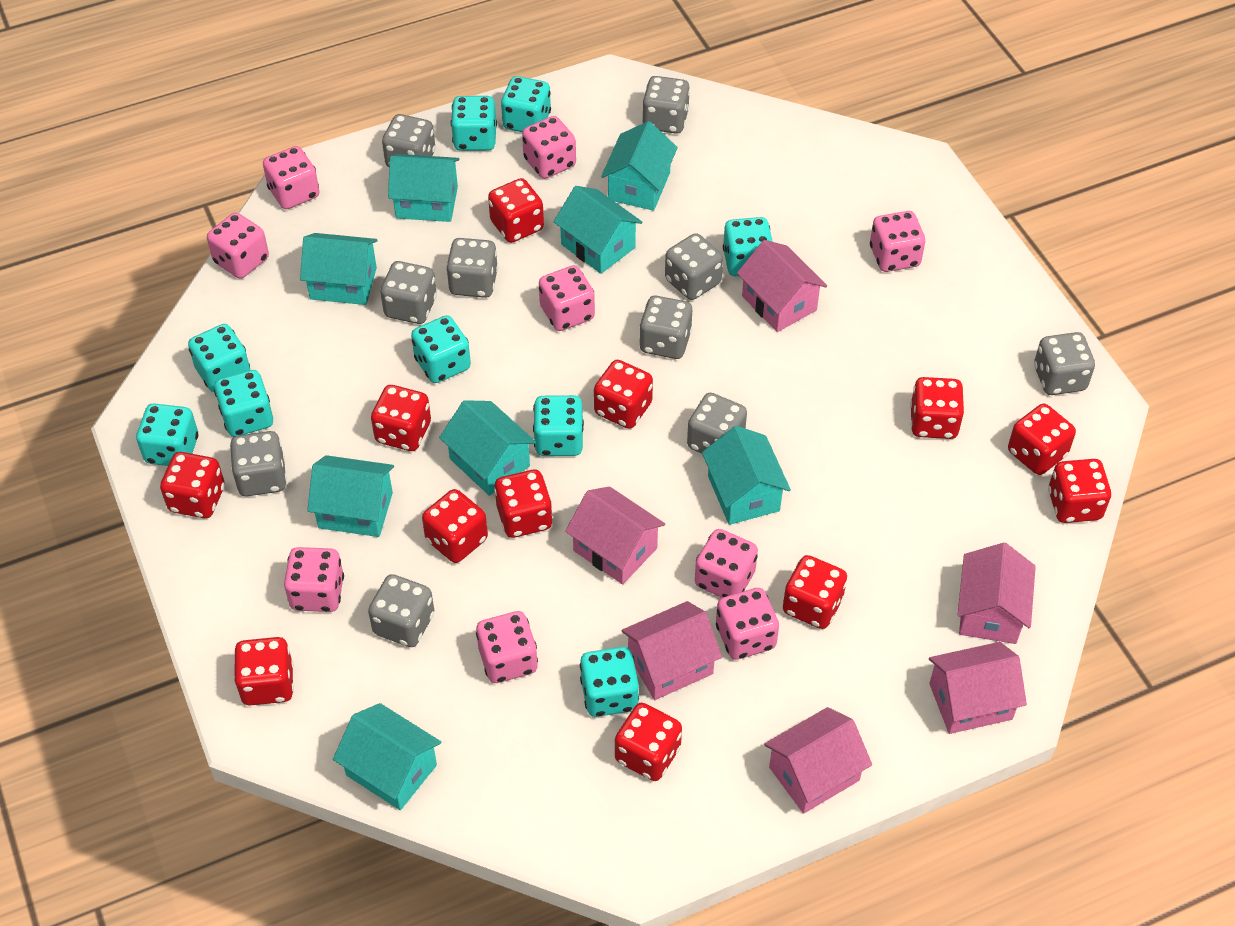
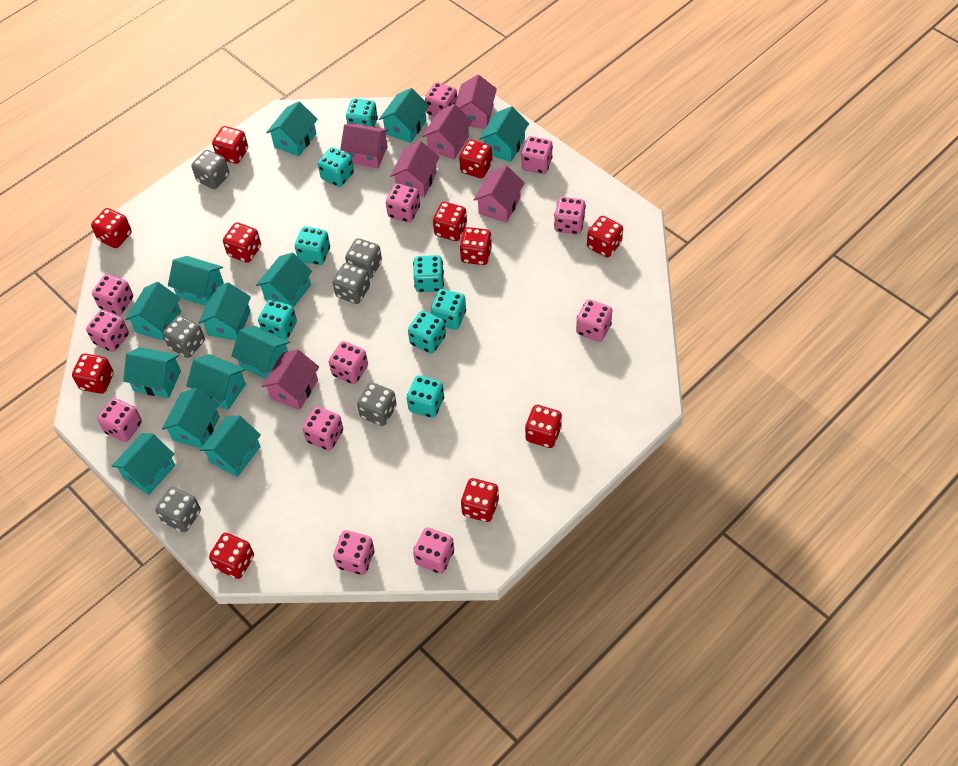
grey dice: [230,431,287,496] [368,574,434,647] [380,261,437,324] [382,114,435,167] [446,238,498,298] [639,296,692,359] [642,76,690,134] [665,233,723,300] [687,393,747,453] [1034,332,1095,395] = 10 -> [156,487,201,532] [163,315,205,358] [192,150,229,189] [332,263,370,304] [345,238,382,279] [357,382,397,426] = 6
pink dice: [207,213,269,279] [263,146,320,209] [284,547,344,612] [476,611,538,683] [522,116,576,179] [539,265,595,331] [695,529,758,598] [716,588,779,660] [870,211,925,272] = 9 -> [86,310,129,352] [92,274,133,315] [98,398,142,442] [303,407,343,451] [329,341,368,384] [333,530,374,575] [386,184,420,223] [413,528,454,574] [425,82,457,117] [521,136,553,174] [554,197,586,235] [576,300,612,342] = 12
red dice: [160,452,225,518] [234,637,294,706] [371,385,431,451] [422,489,488,563] [488,178,544,243] [494,470,553,538] [594,360,653,429] [615,702,682,781] [783,555,847,629] [910,377,964,439] [1008,404,1076,475] [1048,459,1111,523] = 12 -> [72,353,114,394] [91,208,132,248] [209,533,254,579] [212,126,248,164] [223,222,261,263] [433,202,467,241] [459,140,492,178] [459,227,492,265] [461,478,499,522] [525,405,562,448] [587,216,623,257] = 11
turquoise dice: [136,403,198,466] [188,324,250,392] [214,370,273,437] [411,315,471,383] [451,96,497,151] [501,76,551,132] [533,395,584,456] [580,647,639,717] [723,217,773,276] = 9 -> [258,300,297,340] [295,226,330,265] [318,147,354,187] [346,98,378,127] [407,375,444,418] [408,311,446,353] [413,255,444,292] [431,289,466,330] = 8
turquoise house: [300,233,378,305] [307,455,394,537] [333,703,441,810] [388,154,460,222] [439,400,536,496] [553,186,642,274] [601,121,678,211] [702,426,791,525] = 8 -> [112,433,175,495] [123,347,181,398] [125,282,181,340] [162,388,220,448] [168,256,224,306] [186,354,246,410] [199,282,251,340] [200,415,261,477] [231,326,290,379] [256,253,312,308] [266,101,318,157] [379,88,429,143] [479,106,529,162] = 13

